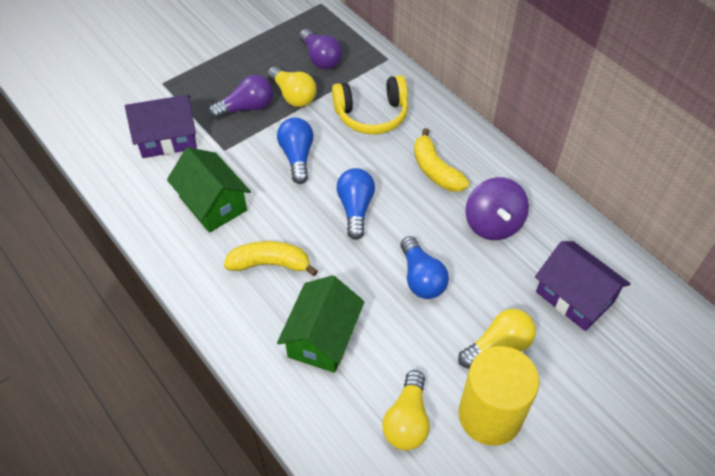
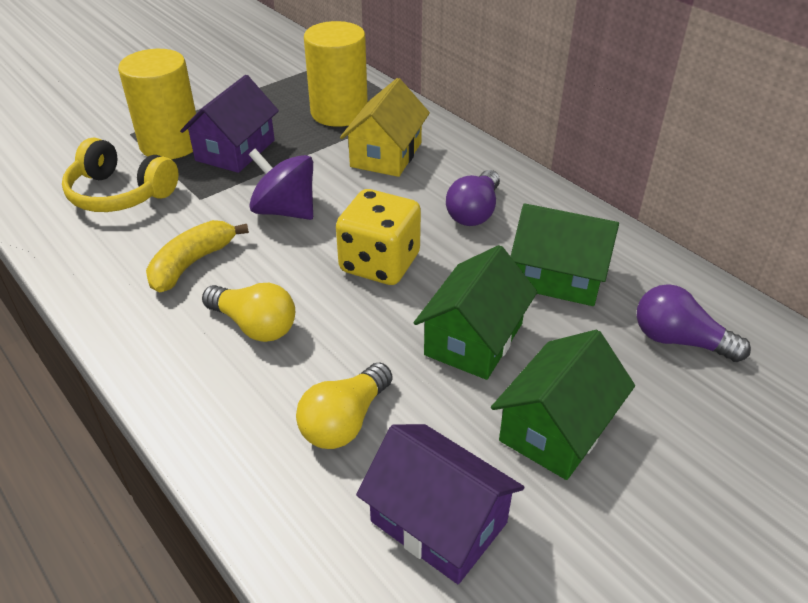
blue light bulb: [277,117,314,184] [337,168,375,240] [400,236,449,299] = 3 -> none = 0
green house: [167,147,251,233] [277,275,365,373] = 2 -> [414,245,537,380] [491,330,635,480] [511,203,619,306] = 3
yellow banana: [224,241,318,276] [414,128,470,192] = 2 -> [146,220,249,292] = 1
yellow cylinder: [459,346,539,446] = 1 -> [118,49,196,159] [304,21,368,127] = 2
yellow dice: none = 0 -> [336,189,421,285] = 1
yellow house: none = 0 -> [340,78,430,177] = 1
yellow light bulb: [267,66,317,107] [382,370,430,450] [458,309,536,369] = 3 -> [202,283,295,342] [296,362,393,449] = 2

